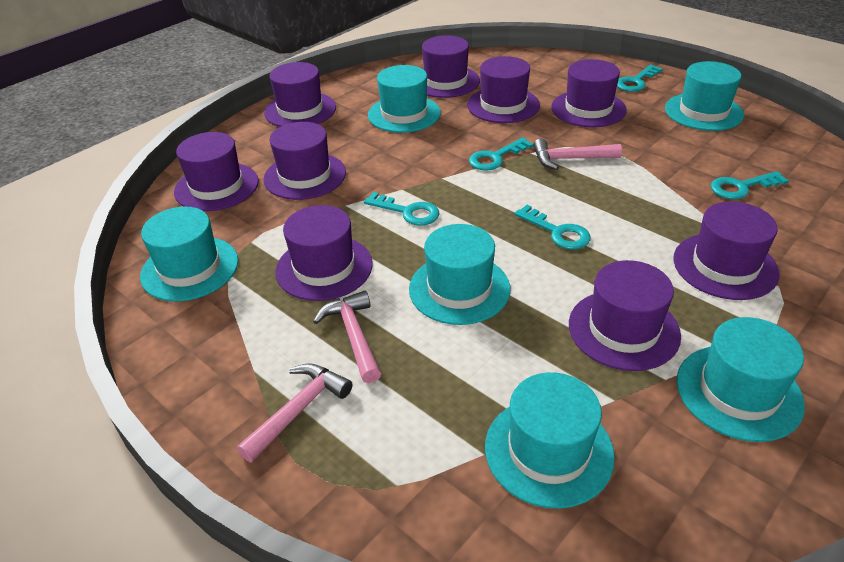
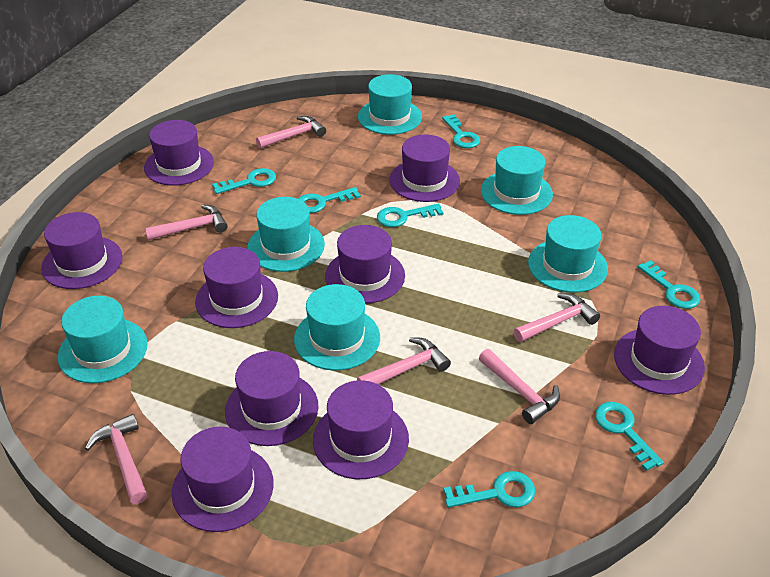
pink hammer: [237,363,353,462] [313,291,381,383] [533,139,622,170] = 3 -> [85,414,148,504] [145,204,228,241] [256,116,326,149] [357,337,451,385] [479,349,560,424] [514,293,600,342] = 6
turquoise key: [364,192,440,225] [469,137,533,171] [514,205,591,250] [617,65,663,92] [711,171,789,199] = 5 -> [212,168,276,194] [298,187,361,213] [377,204,443,227] [442,114,480,148] [444,471,535,508] [595,402,664,471] [638,260,700,309] = 7

